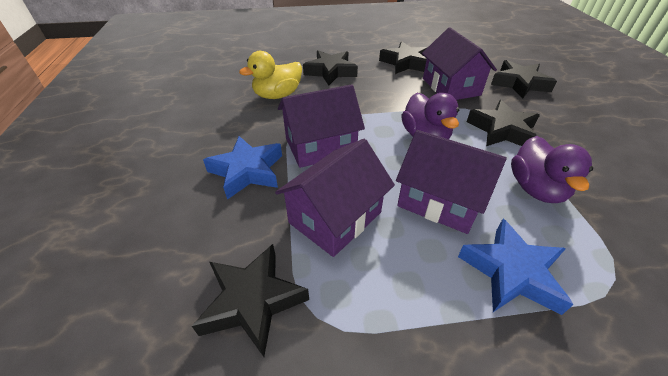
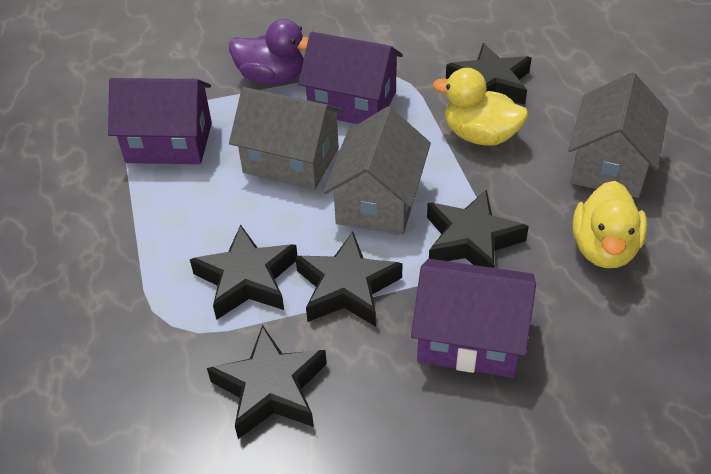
blue star: [203,136,282,200] [458,219,574,315] = 2 -> none = 0
grey house: none = 0 -> [229,87,344,190] [323,106,431,235] [568,72,668,198] = 3
purple duck: [401,93,459,139] [511,136,593,203] = 2 -> [229,19,309,85] = 1
purple house: [275,139,395,257] [278,84,365,168] [396,130,507,234] [422,27,497,100] = 4 -> [108,78,212,164] [298,32,403,124] [411,259,536,378] = 3
yellow duck: [239,51,302,99] = 1 -> [433,68,528,146] [573,181,647,268] = 2

